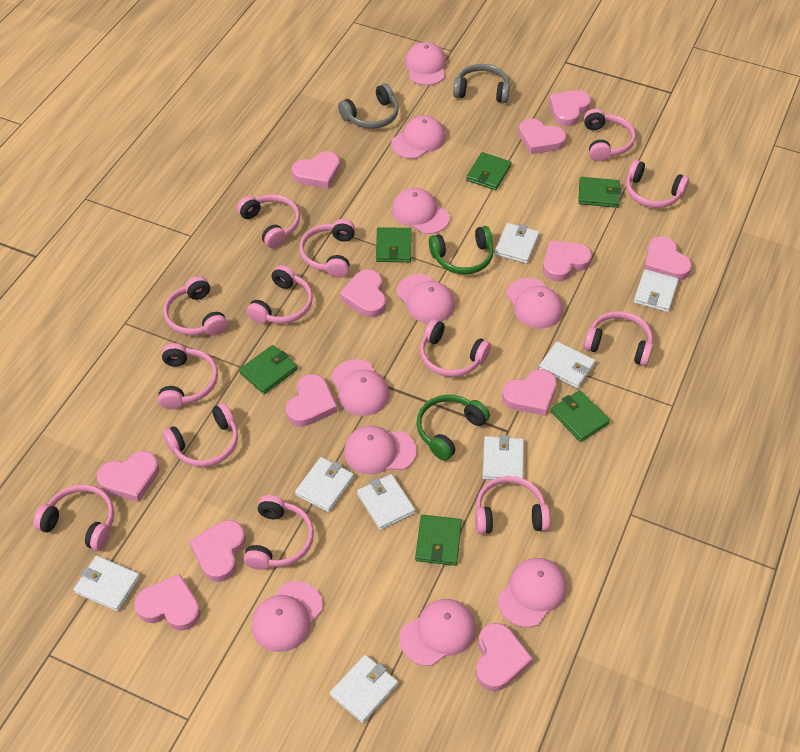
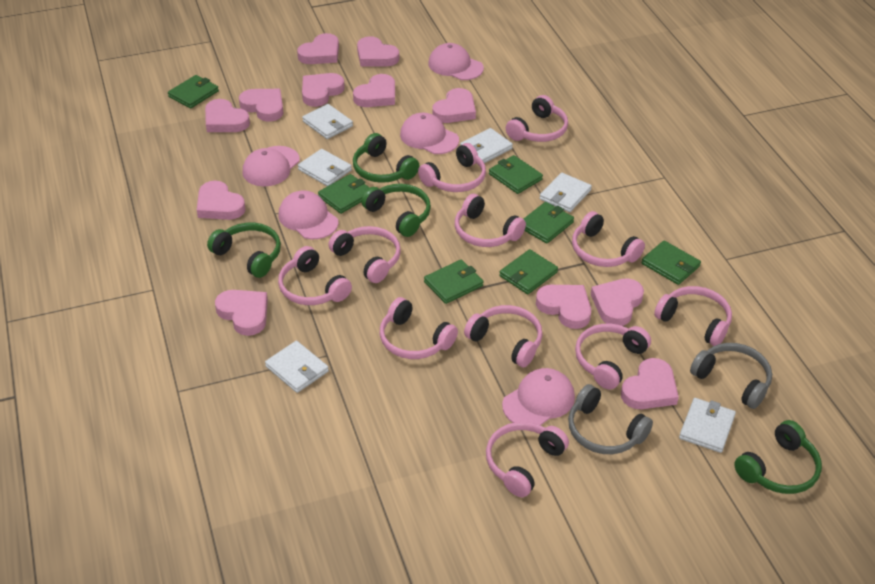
green headphones: [417,395,490,461] [429,226,494,275] = 2 -> [207,223,281,278] [353,133,420,183] [361,184,431,237] [734,420,822,494] = 4
green wallet: [239,345,297,394] [376,227,412,262] [415,515,462,566] [466,152,511,190] [551,390,610,442] [578,177,621,208] = 6 -> [168,75,219,109] [318,174,370,214] [424,259,484,304] [489,155,543,194] [499,249,558,294] [524,202,574,243] [641,241,701,285] = 7
pink cap: [252,581,323,652] [331,359,390,416] [344,425,417,474] [391,116,446,159] [392,188,450,234] [397,274,455,323] [400,599,476,666] [405,42,446,85] [498,558,567,627] [506,278,563,329] = 10 -> [243,146,300,186] [278,190,338,239] [400,113,459,154] [428,43,484,80] [502,368,575,426] = 5
pink headphones: [33,485,114,551] [158,343,218,409] [163,403,238,467] [164,276,228,336] [237,194,300,248] [243,495,314,570] [246,265,313,324] [300,219,355,278] [420,319,491,377] [475,476,550,534] [584,109,635,161] [584,311,653,366] [626,160,689,208] = 13 -> [278,246,352,305] [328,226,401,283] [380,297,458,359] [418,143,486,192] [455,194,526,247] [464,305,543,367] [486,422,569,497] [506,95,568,142] [572,211,645,267] [575,324,651,389] [654,286,732,346] = 11
white wallet: [74,556,140,612] [295,457,354,512] [330,655,398,723] [357,474,415,530] [482,435,524,480] [494,223,540,264] [539,341,595,389] [634,269,679,312] = 8 -> [265,341,329,393] [298,149,352,186] [302,104,353,139] [460,128,513,163] [540,173,592,212] [679,398,736,453] = 6

